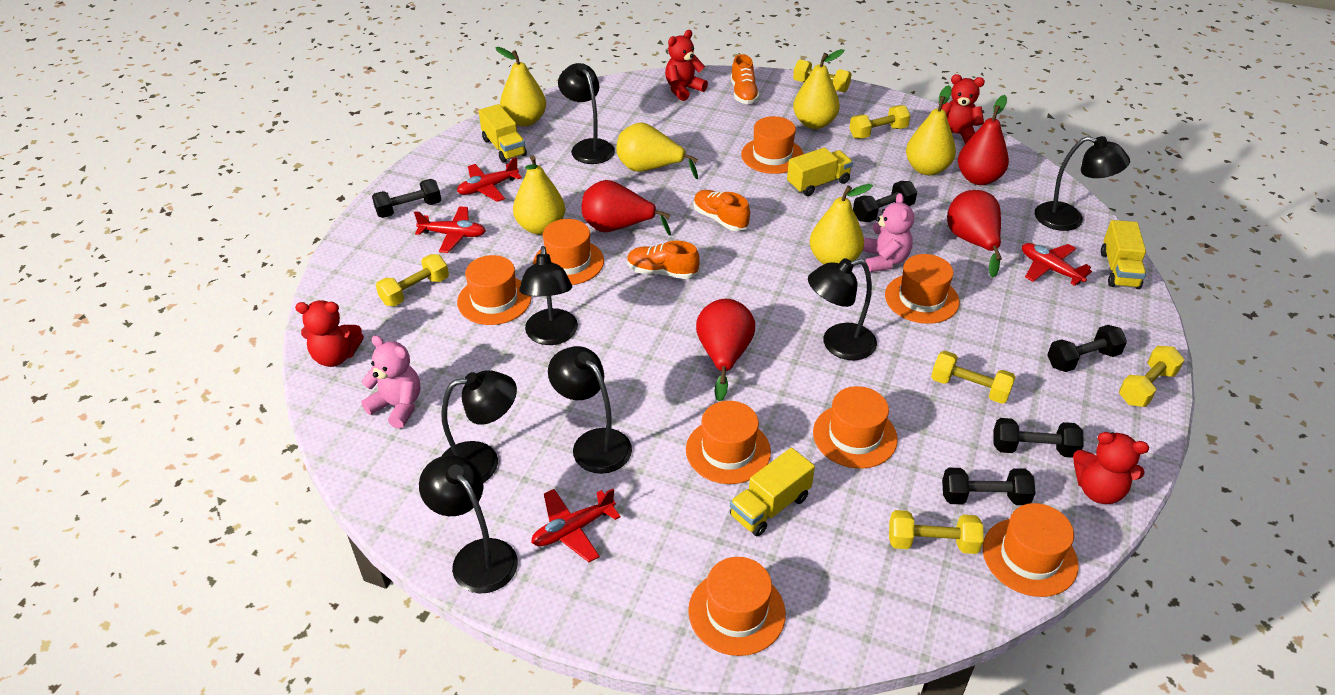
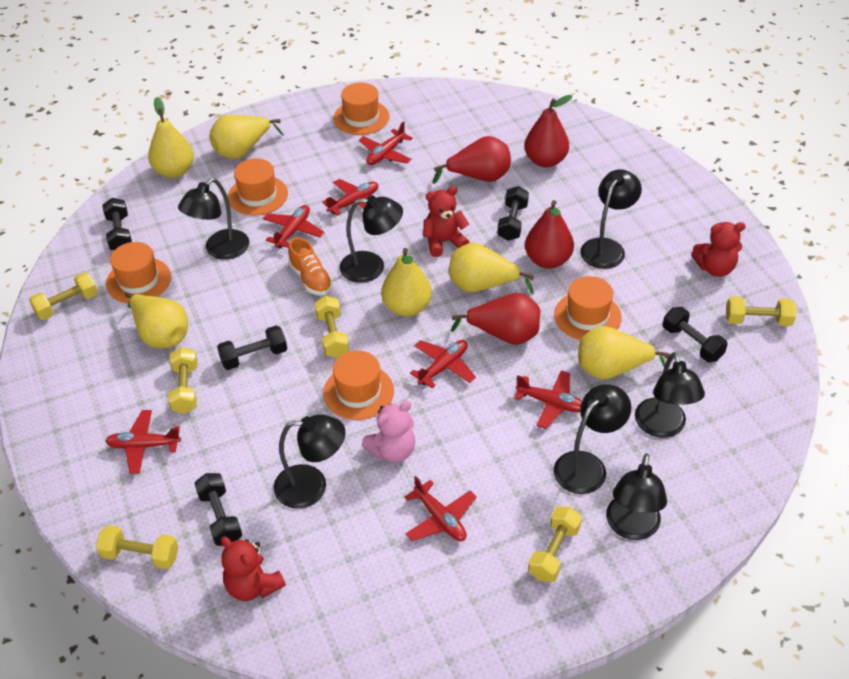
orange hat: [457,255,531,325] [533,219,604,285] [686,401,771,484] [688,557,786,656] [741,116,804,174] [813,386,898,469] [885,254,960,324] [983,503,1078,597] = 8 -> [106,242,171,304] [228,159,288,216] [323,351,394,420] [333,83,389,135] [554,276,622,340] = 5
orange shoe: [627,241,700,279] [694,190,750,231] [731,54,760,104] = 3 -> [288,237,333,295] = 1
pink teddy bear: [361,335,421,429] [863,193,914,272] = 2 -> [362,401,415,463] = 1
red plane: [414,206,486,253] [457,157,522,202] [531,489,621,562] [1022,243,1092,286] = 4 -> [106,410,181,474] [263,205,324,249] [322,179,378,216] [359,121,412,165] [404,476,477,541] [410,340,476,388] [514,370,582,429] = 7
red teddy bear: [295,300,364,367] [665,30,708,101] [941,74,985,144] [1073,432,1149,504] = 4 -> [221,536,286,601] [423,186,470,257] [691,222,746,277] = 3
yellow truck: [479,104,527,163] [730,448,815,536] [787,147,853,196] [1101,220,1146,289] = 4 -> none = 0

